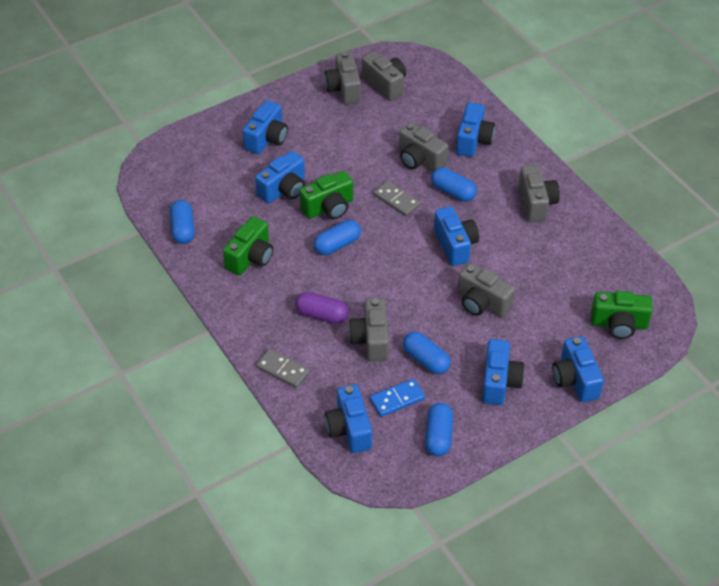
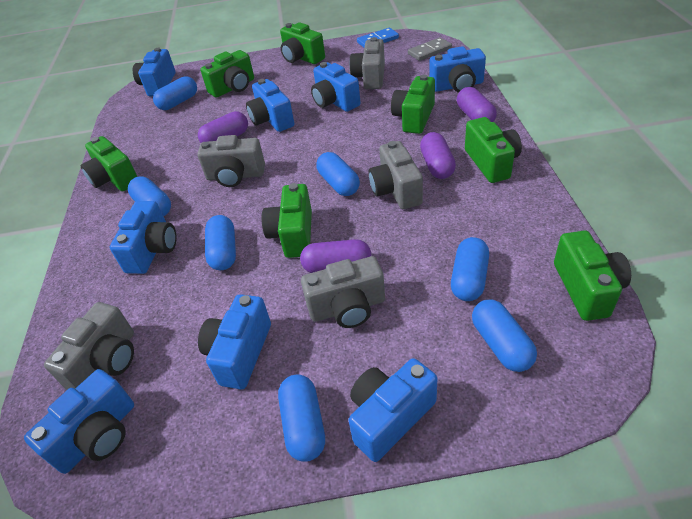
blue camera: [243,100,288,154] [255,151,305,204] [325,384,372,453] [434,206,479,266] [456,102,495,157] [482,339,525,405] [552,336,604,402] = 7 -> [24,369,134,474] [110,201,177,274] [133,47,176,96] [198,294,271,389] [246,79,294,132] [311,62,361,112] [349,358,437,462] [429,46,486,93] = 8
blue capsule: [170,200,195,244] [314,220,361,255] [403,332,451,374] [425,403,453,456] [431,167,477,202] = 5 -> [128,176,171,216] [153,76,197,110] [205,215,236,270] [278,374,325,462] [317,152,360,196] [451,237,489,301] [472,300,537,372] = 7
green camera: [223,216,273,275] [300,171,353,219] [591,291,653,339] = 3 -> [81,136,138,191] [200,50,254,98] [262,183,312,258] [280,22,325,64] [391,75,435,134] [465,117,522,183] [554,230,631,321] = 7
grey camera: [325,52,361,105] [349,298,389,362] [362,51,406,101] [399,122,448,171] [458,263,515,317] [518,165,560,222] = 6 -> [44,302,134,390] [197,135,265,187] [301,256,385,328] [349,37,385,89] [368,141,423,209] = 5
grey domino: [256,349,310,388] [374,181,420,216] = 2 -> [408,37,452,61] = 1
purple capsule: [295,292,348,324] = 1 -> [198,111,248,143] [300,239,371,273] [420,132,456,179] [457,87,497,122] = 4

